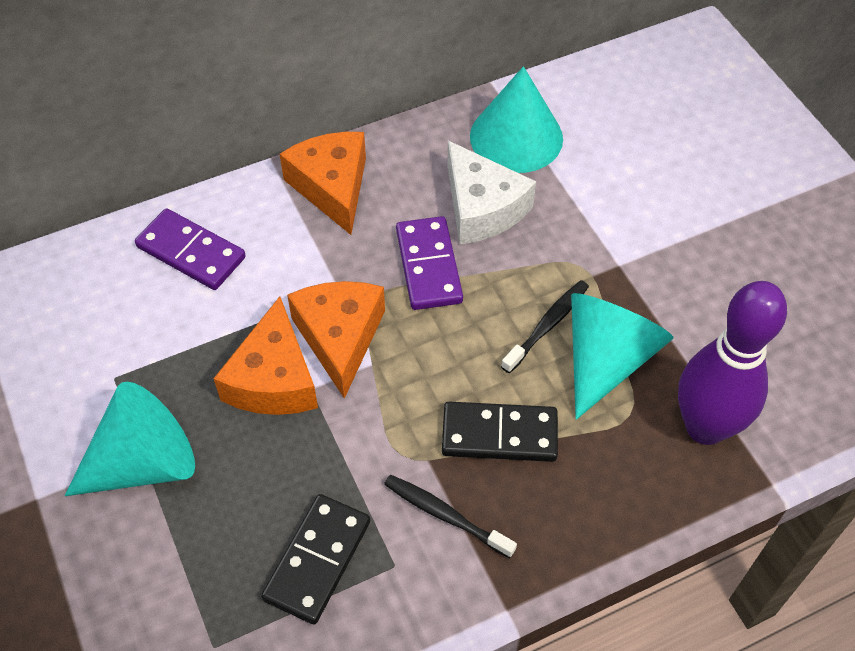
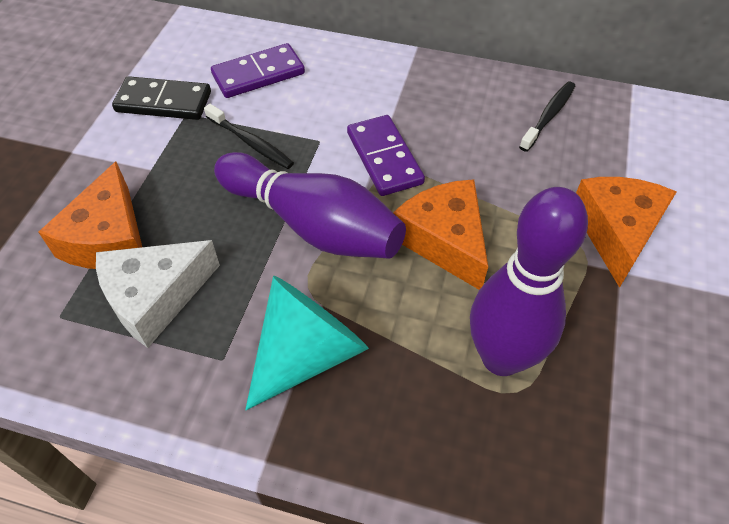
black domino: [261,494,370,624] [442,402,558,462] = 2 -> [112,76,211,120] = 1
purple bowling pin: [678,281,787,445] = 1 -> [214,152,406,259] [470,187,588,376] = 2
turquoise cone: [65,382,195,496] [470,66,563,173] [571,293,673,420] = 3 -> [245,276,369,410] = 1

